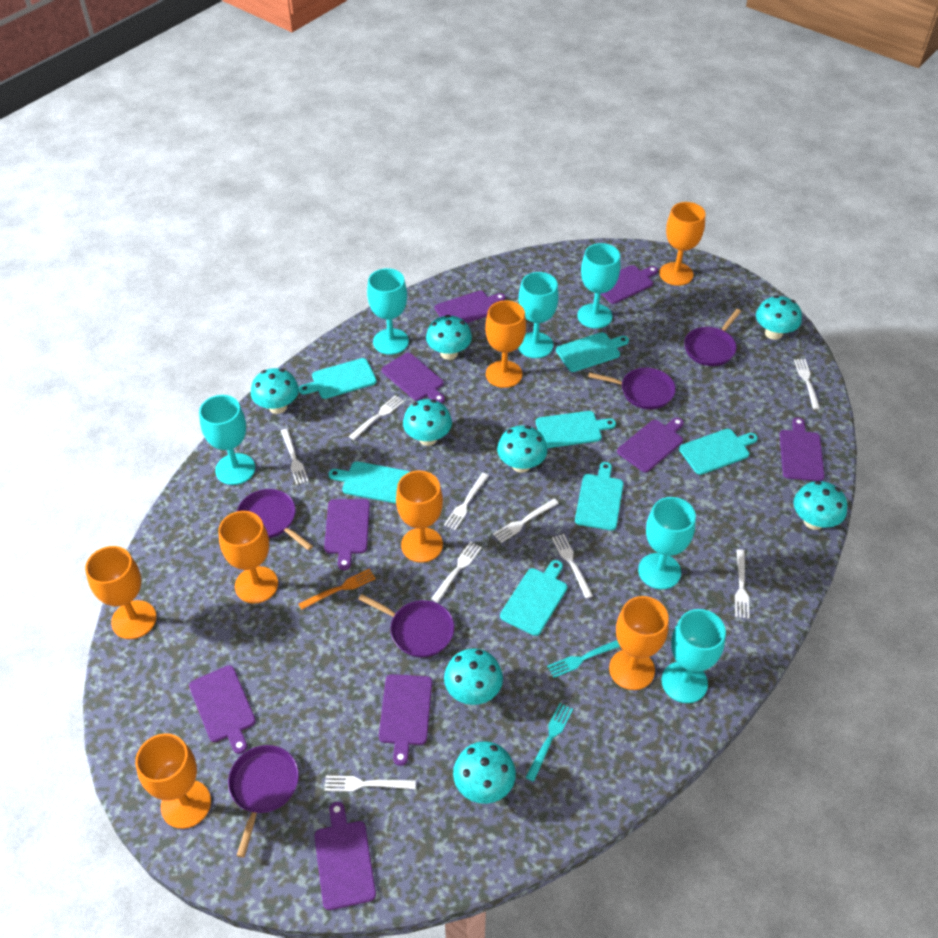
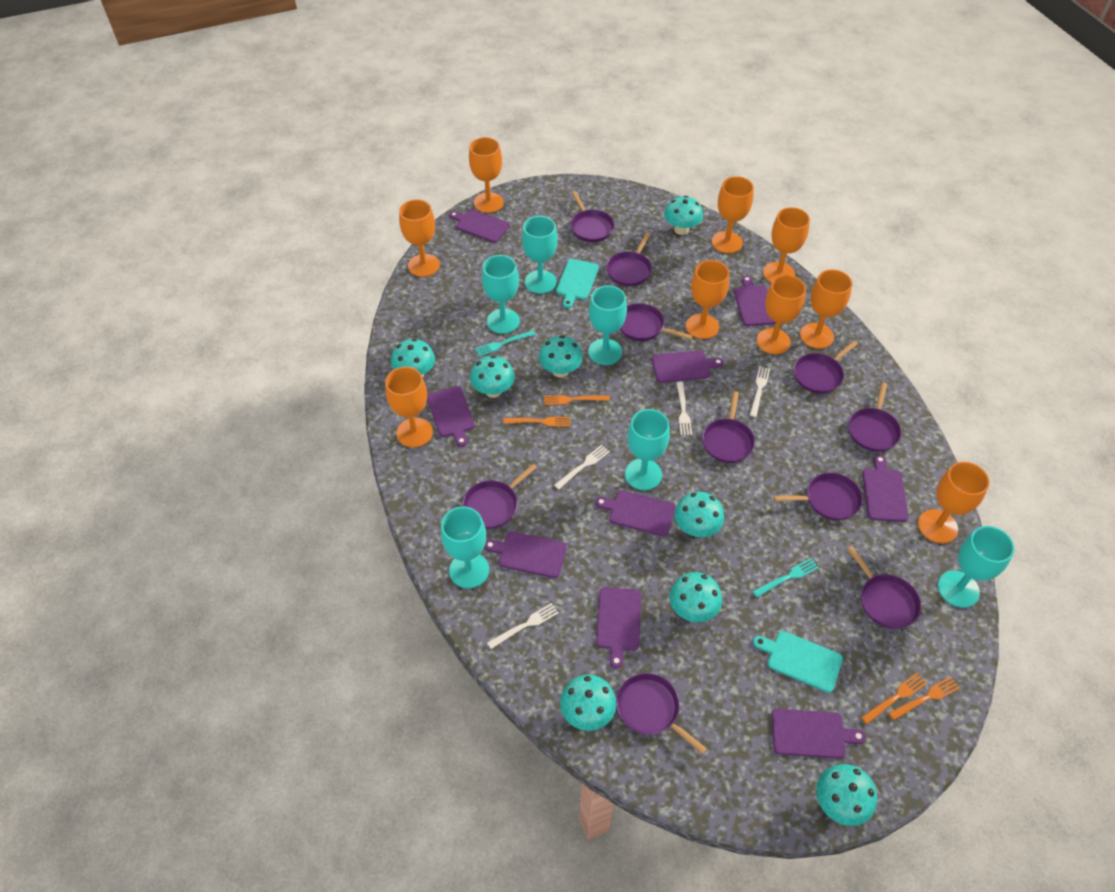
orange fork: [299,569,376,610] = 1 -> [503,417,570,427] [544,395,610,405] [861,673,927,724] [888,677,960,720] = 4
orange goblet: [85,546,156,639] [135,733,211,829] [218,511,278,604] [396,471,443,563] [485,300,526,388] [609,596,669,690] [659,202,705,286] = 7 -> [385,367,433,448] [399,199,440,277] [469,137,504,213] [686,260,729,339] [712,176,754,253] [757,275,806,354] [763,207,810,283] [800,270,852,349] [918,462,989,544] = 9
purple pan: [228,745,299,858] [237,489,313,550] [358,594,454,658] [588,368,676,409] [684,309,741,366] = 5 -> [462,464,537,529] [570,191,614,242] [606,232,652,286] [616,673,707,754] [620,303,692,341] [702,391,755,463] [773,473,863,520] [794,341,858,394] [847,546,921,629] [848,382,902,452] = 10
turquoise cutting board: [299,358,377,399] [328,461,410,504] [500,560,567,636] [536,411,616,448] [556,332,629,372] [575,462,624,531] [679,429,757,475] = 7 -> [556,259,599,308] [753,631,843,693] = 2
white fork: [281,429,309,485] [324,776,416,792] [349,395,404,440] [431,541,482,603] [444,473,489,530] [493,498,559,543] [552,534,593,599] [735,549,750,618] [794,359,820,410] = 9 -> [487,603,558,649] [554,445,610,489] [677,382,692,435] [750,366,770,417] = 4

